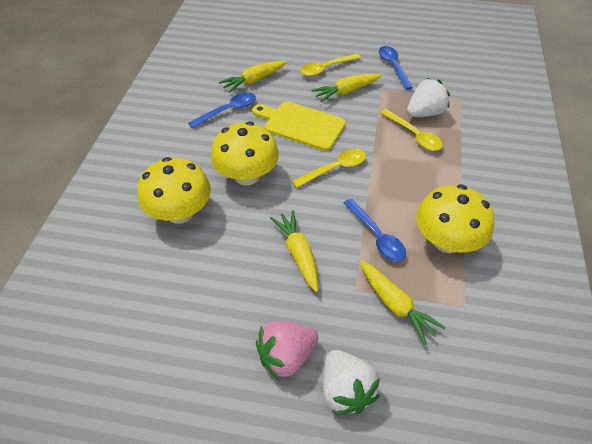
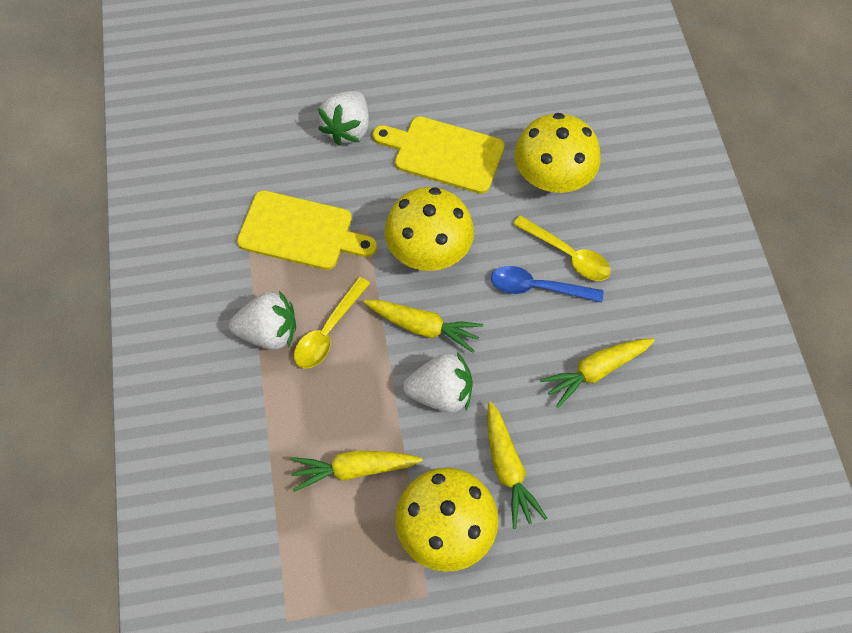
blue spoon: [188,92,256,128] [344,198,406,262] [379,46,413,90] = 3 -> [491,266,604,303] = 1
pink strawberry: [256,321,318,380] = 1 -> none = 0
white strawberry: [323,350,380,415] [407,78,450,117] = 2 -> [229,291,296,350] [318,91,369,146] [403,352,473,413] = 3
yellow cutting board: [252,101,346,151] = 1 -> [237,190,377,270] [372,116,505,194] = 2
yellow spoon: [292,149,366,188] [300,54,361,76] [381,109,443,151] = 3 -> [294,277,370,369] [513,215,611,281] = 2

